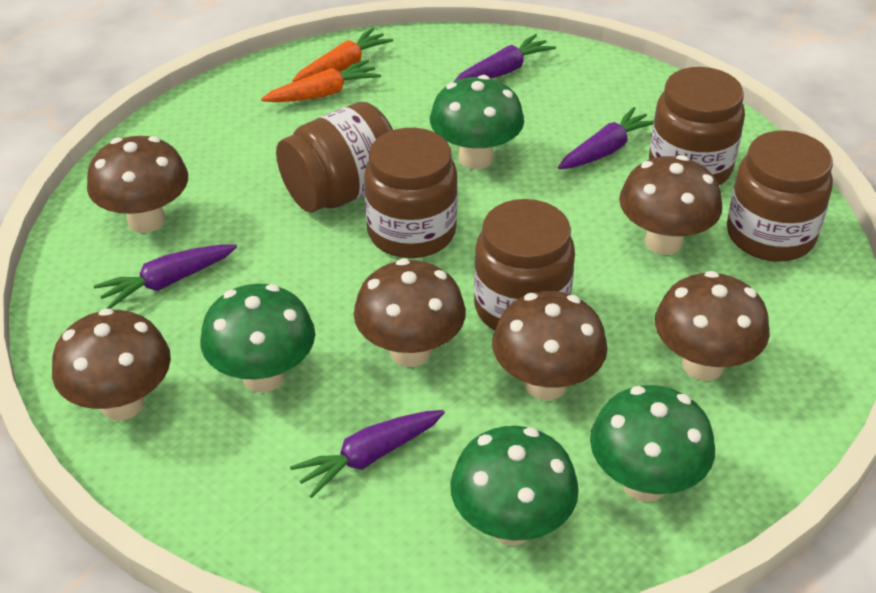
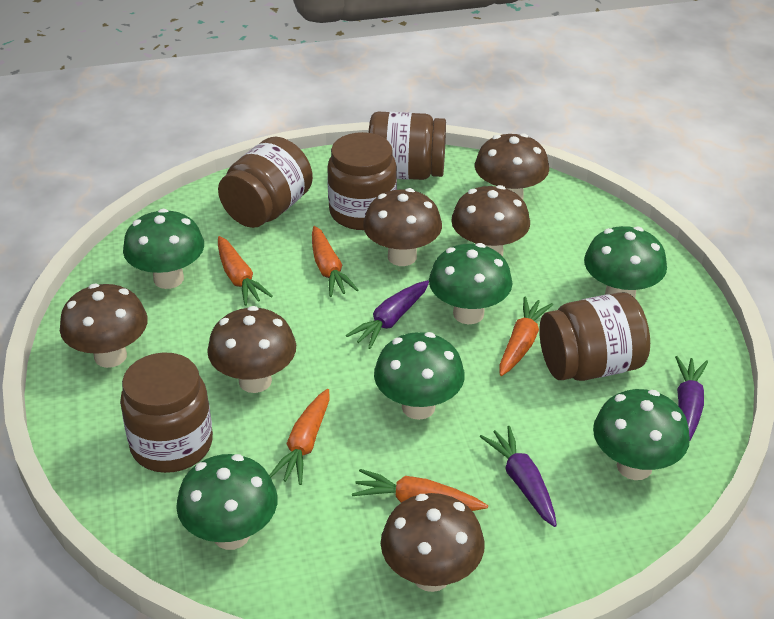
green mushroom: [200,284,315,392] [430,75,524,169] [450,426,579,546] [590,385,715,502] = 4 -> [123,209,204,289] [176,454,278,550] [374,332,465,420] [429,243,513,324] [584,226,667,298] [593,389,690,480] = 6
orange carrot: [261,60,381,102] [292,28,393,82] = 2 -> [218,236,273,306] [269,389,330,485] [312,226,358,297] [352,469,488,511] [499,296,553,376] = 5
purple carrot: [94,245,237,309] [290,410,445,498] [453,34,556,82] [558,107,654,169] = 4 -> [346,280,429,349] [480,426,557,527] [675,356,708,442] = 3

